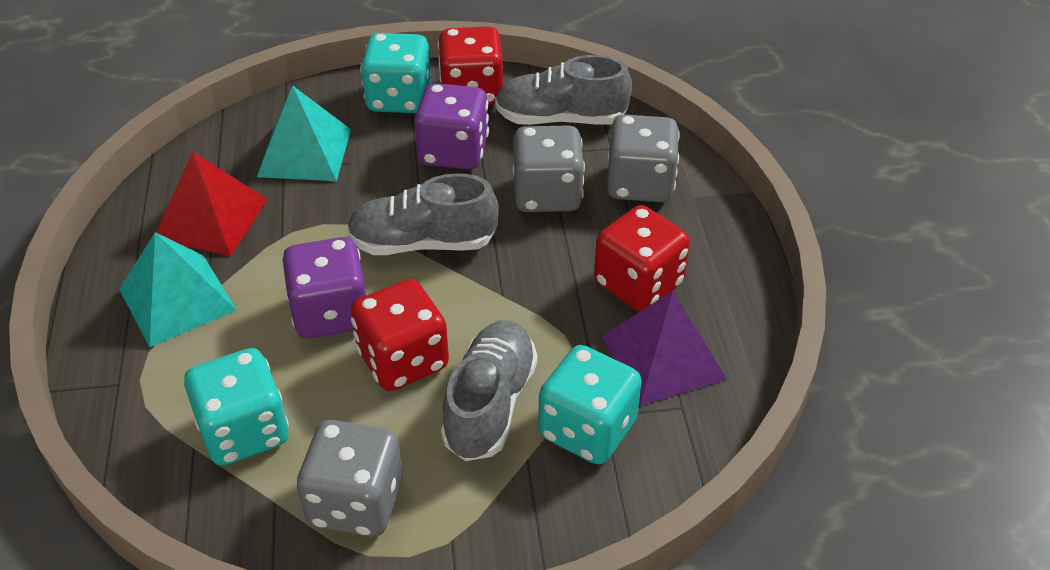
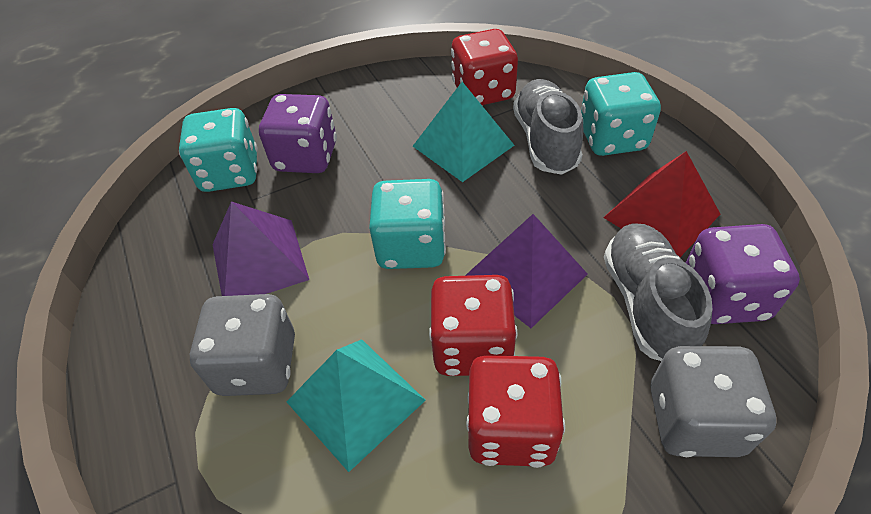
grey dice: [297,420,403,537] [513,125,585,212] [607,115,680,202] = 3 -> [190,294,295,396] [650,346,776,457] = 2
grey shoe: [347,173,499,255] [441,320,537,461] [495,55,632,125] = 3 -> [513,79,583,175] [604,224,713,361] = 2
purple pyramid: [602,291,727,406] = 1 -> [212,202,309,296] [465,214,588,328] = 2

